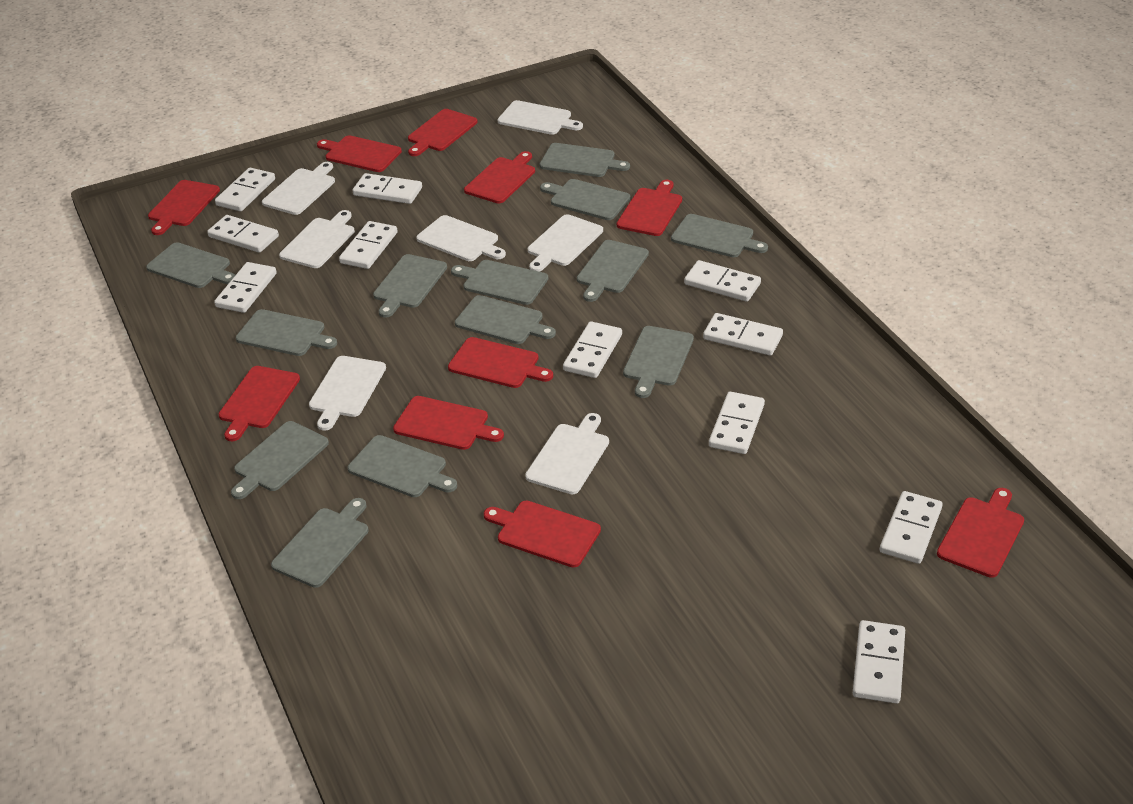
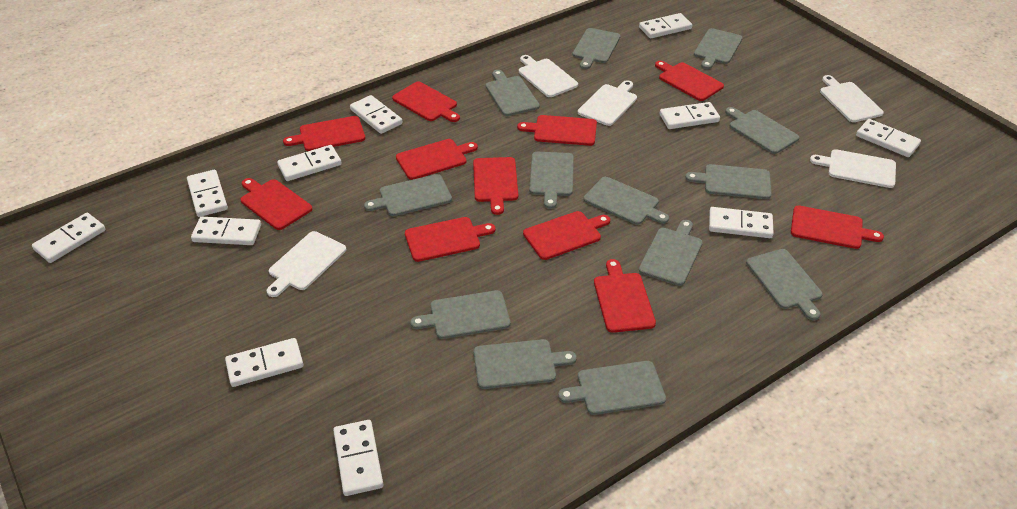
red cutting board: [148,180,220,235] [219,366,300,441] [317,135,402,172] [393,396,504,450] [408,109,478,156] [448,337,553,388] [464,151,535,204] [484,500,601,568] [617,180,682,236] [937,488,1024,578] = 10 -> [240,178,312,230] [283,116,365,151] [392,82,460,122] [396,139,478,180] [405,217,495,262] [473,157,518,215] [517,115,597,146] [523,211,610,260] [594,259,656,333] [655,61,724,101] [791,205,884,249] = 11
white cutting board: [262,162,335,215] [279,210,355,268] [309,356,386,431] [416,215,506,261] [498,100,583,135] [525,413,609,494] [528,214,603,272] = 7 -> [267,231,346,297] [519,55,578,97] [578,80,637,126] [810,149,896,188] [820,75,884,122] = 5

